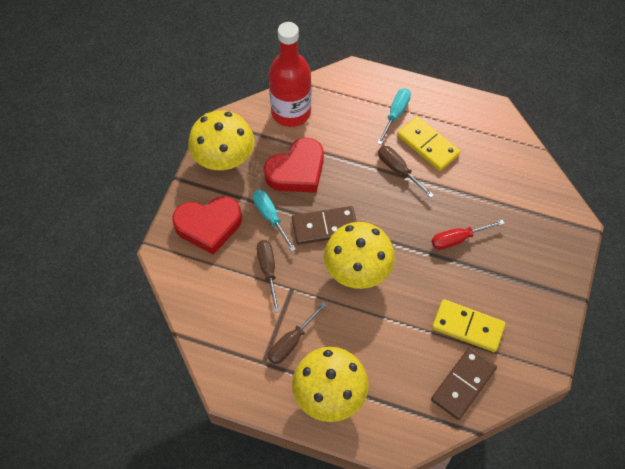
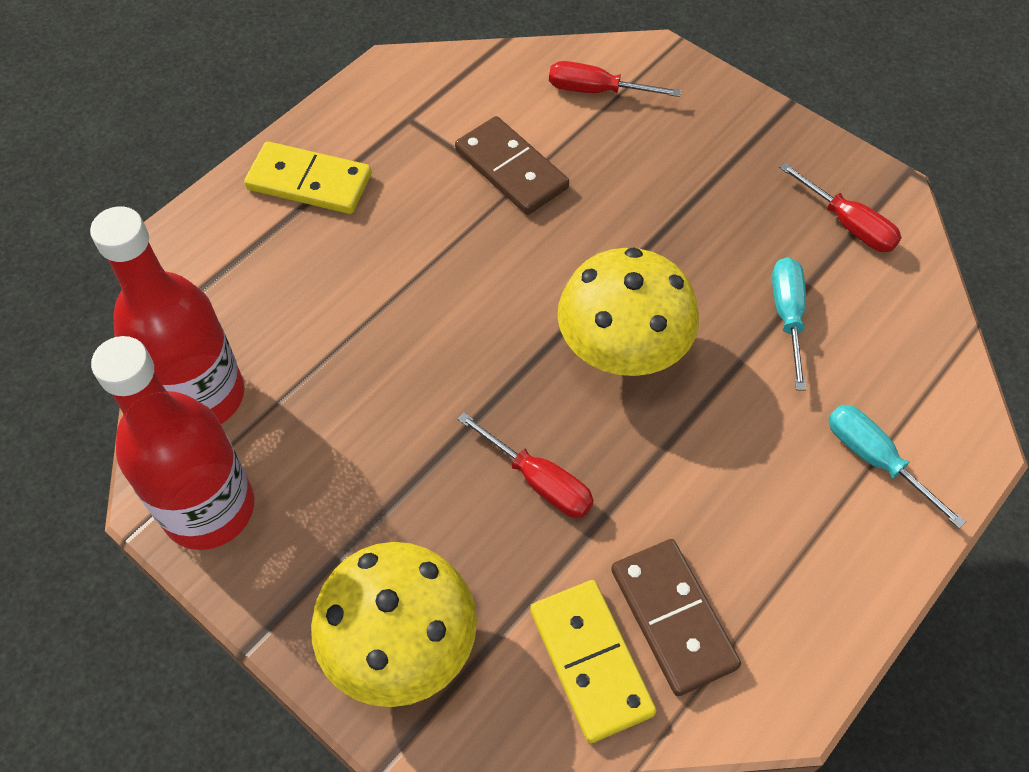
brown screwdriver: [257,240,280,313] [268,302,327,364] [378,146,434,198] = 3 -> none = 0
red bottle: [269,22,311,127] = 1 -> [90,206,245,424] [91,336,254,550] = 2
red heart: [172,197,242,255] [264,138,324,192] = 2 -> none = 0
red screwdriver: [432,220,505,250] = 1 -> [458,412,594,518] [549,61,681,97] [779,162,902,252] = 3
yellow mushroom: [188,111,254,170] [292,347,369,422] [324,222,395,289] = 3 -> [311,542,477,707] [558,248,699,376] = 2

